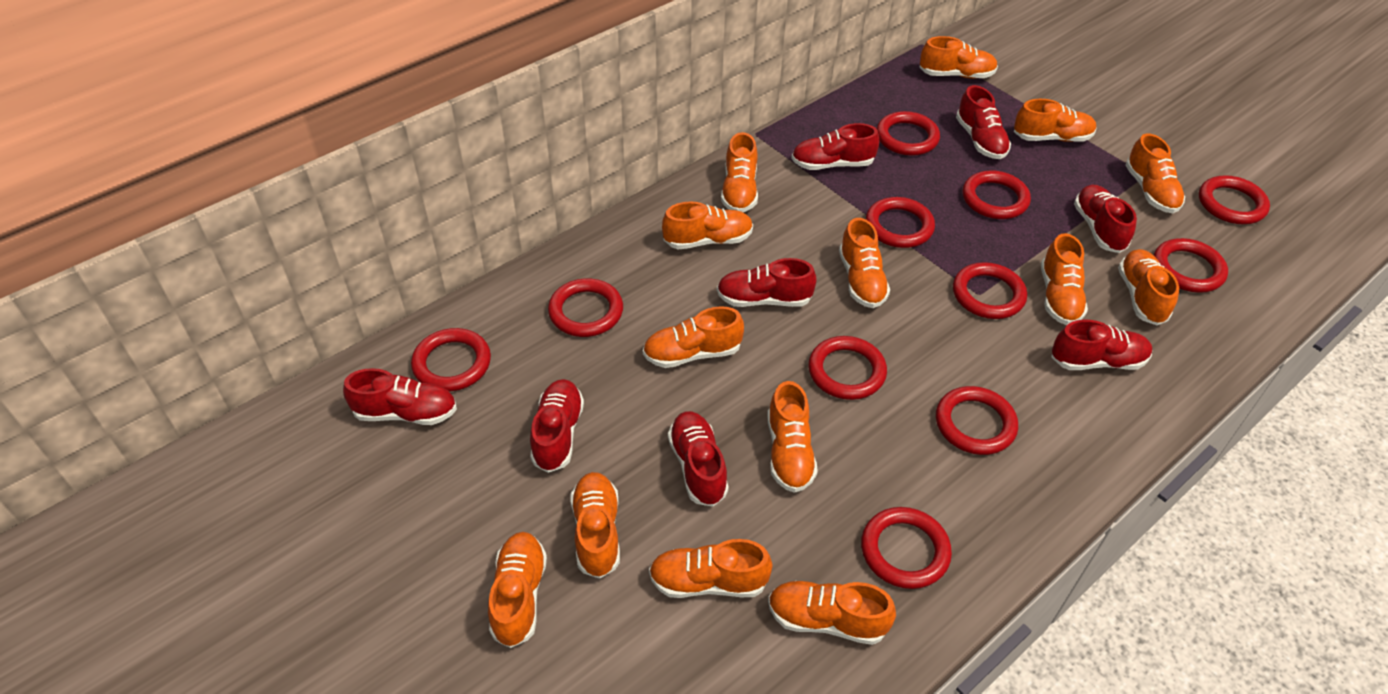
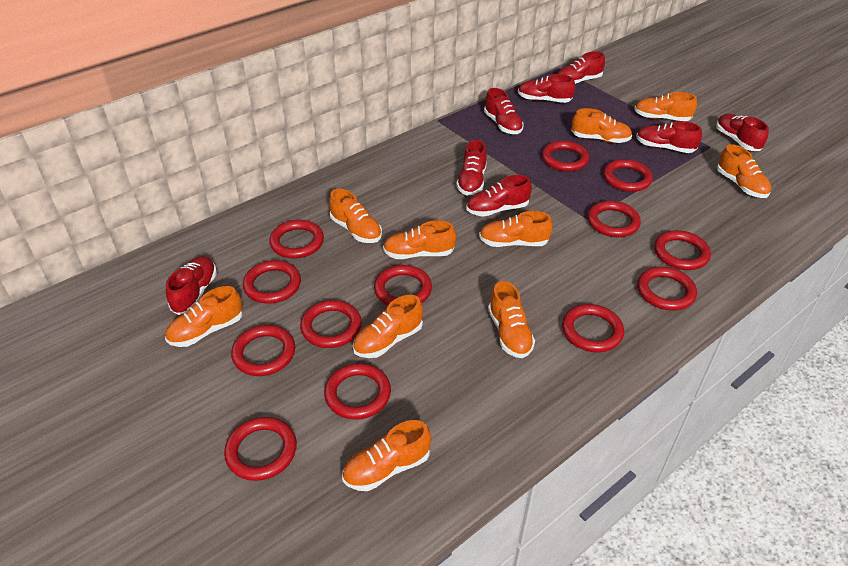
orange shoe: [488,532,547,648] [571,472,620,579] [643,306,744,368] [649,539,773,598] [662,201,753,250] [721,132,758,212] [767,381,818,493] [768,581,896,645] [839,218,890,308] [919,36,998,79] [1014,99,1097,142] [1041,233,1088,325] [1118,249,1179,325] [1125,133,1185,213] = 14 -> [165,286,243,347] [329,189,382,243] [342,420,431,491] [353,295,423,358] [383,220,456,259] [479,211,553,247] [488,281,535,358] [571,108,632,143] [634,92,697,121] [717,144,771,198] = 10
red ring: [411,328,491,391] [548,279,623,337] [808,336,887,400] [861,507,952,589] [866,197,935,248] [876,111,940,156] [936,386,1018,455] [953,262,1027,319] [963,171,1031,219] [1154,238,1228,293] [1199,175,1270,224] = 11 -> [224,417,297,481] [231,325,295,376] [243,260,301,304] [269,220,324,258] [300,300,362,348] [324,363,391,420] [374,265,432,306] [542,141,589,172] [562,304,624,352] [588,201,641,237] [603,159,653,192] [637,267,697,311] [654,230,711,270] = 13

